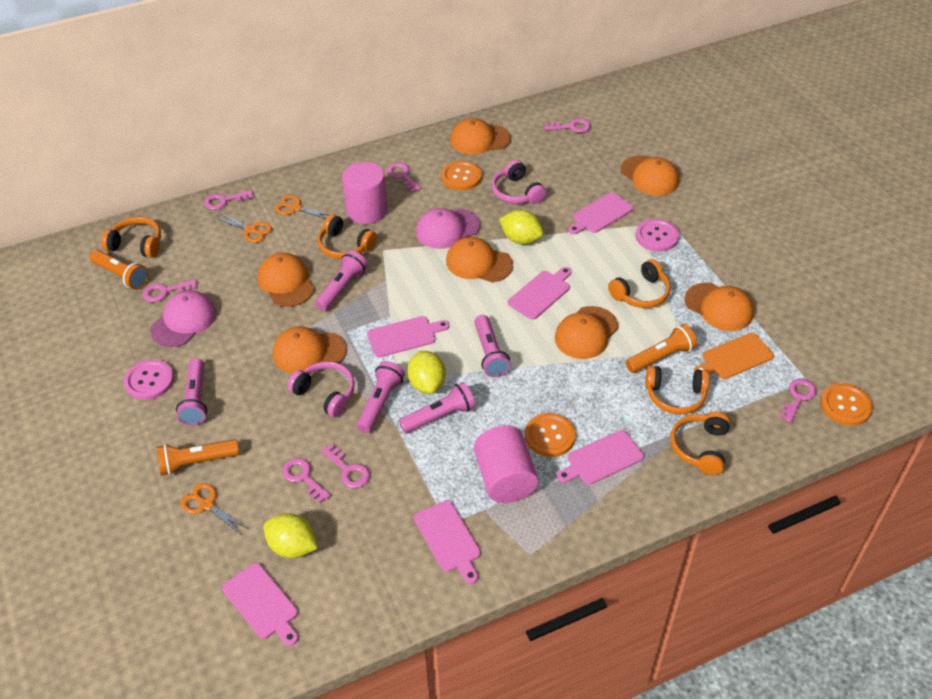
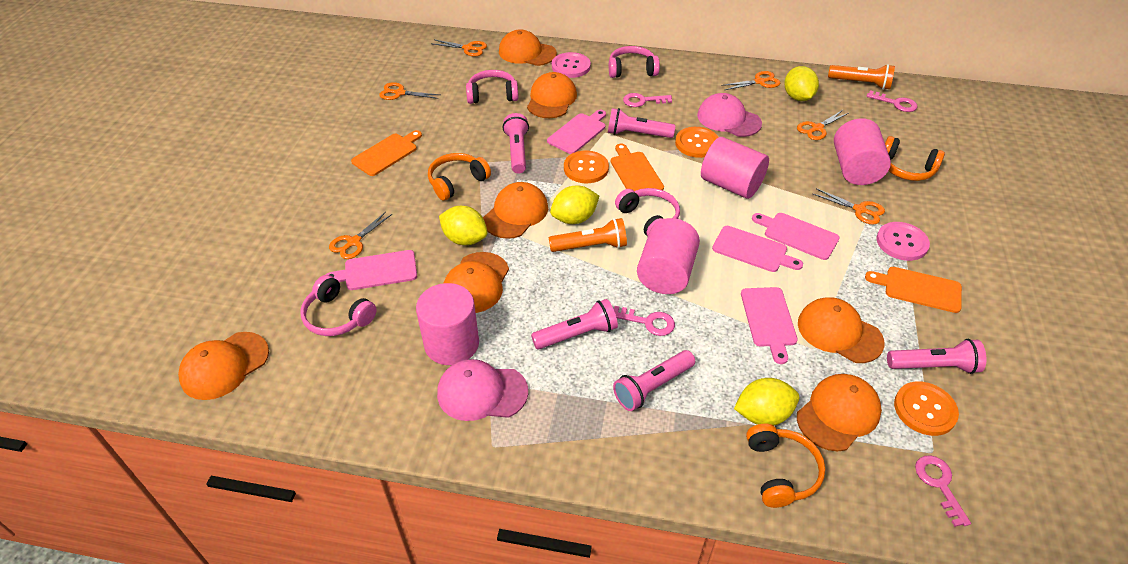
orange cutting board: [694,333,774,379] = 1 -> [351,130,422,176] [611,143,664,191] [865,267,962,313] = 3
orange flashlight: [89,250,149,290] [157,439,239,475] [626,324,697,373] = 3 -> [549,218,627,252] [828,64,895,90] = 2
orange headphones: [101,217,161,258] [318,214,377,259] [608,259,671,308] [645,366,709,414] [670,411,730,475] = 5 -> [428,153,491,201] [746,424,825,508] [885,136,945,181] = 3
orange scissors: [181,483,249,534] [214,213,272,243] [275,195,331,219] = 3 -> [329,212,392,259] [379,82,440,100] [433,39,487,57] [721,71,780,90] [797,111,849,140] [813,188,885,225] = 6
pink cutting board: [222,563,298,646] [367,316,449,357] [414,500,481,584] [508,267,572,320] [557,430,644,485] [568,192,633,234] = 6 -> [326,250,417,290] [547,110,606,154] [712,226,803,272] [741,287,798,364] [752,213,840,260] = 5
pink cylinder: [342,162,387,224] [474,425,539,503] = 2 -> [416,283,479,365] [637,218,700,294] [701,137,769,199] [834,118,891,185] = 4
pink headphones: [287,362,355,417] [492,160,546,204] = 2 -> [300,275,377,336] [466,70,518,104] [609,46,660,78] [615,188,680,236] = 4
pink key: [143,280,197,302] [204,190,253,210] [282,458,331,503] [321,444,370,488] [387,163,421,193] [545,119,591,133] [780,379,817,423] = 7 -> [614,306,675,336] [623,93,672,107] [866,90,917,112] [915,455,971,527] = 4
yellow lemon: [264,513,318,558] [407,351,446,394] [499,210,544,244] = 3 -> [439,206,488,245] [550,185,599,224] [734,378,799,426] [784,66,819,101] = 4

